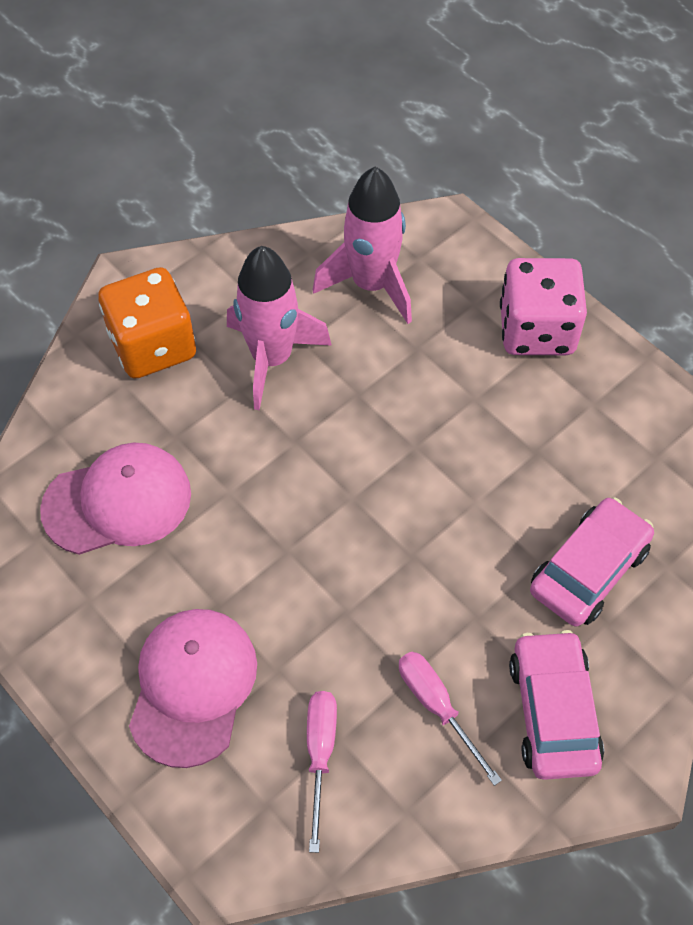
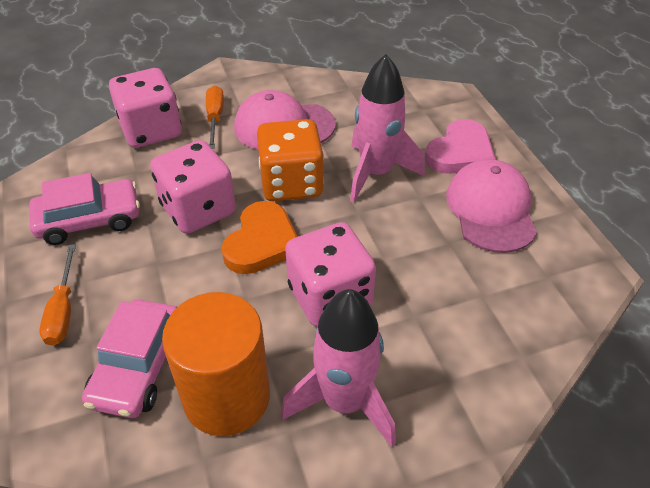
orange cylinder: none = 0 -> [162,292,270,436] = 1
orange heart: none = 0 -> [221,201,297,274] = 1
orange screwdriver: none = 0 -> [39,244,76,346] [206,85,224,149] = 2
pink dice: [500,258,587,355] = 1 -> [109,68,181,148] [150,140,236,234] [285,222,376,327] = 3
pink heart: none = 0 -> [425,119,496,174] = 1
pink screwdriver: [307,691,337,853] [399,652,502,786] = 2 -> none = 0

